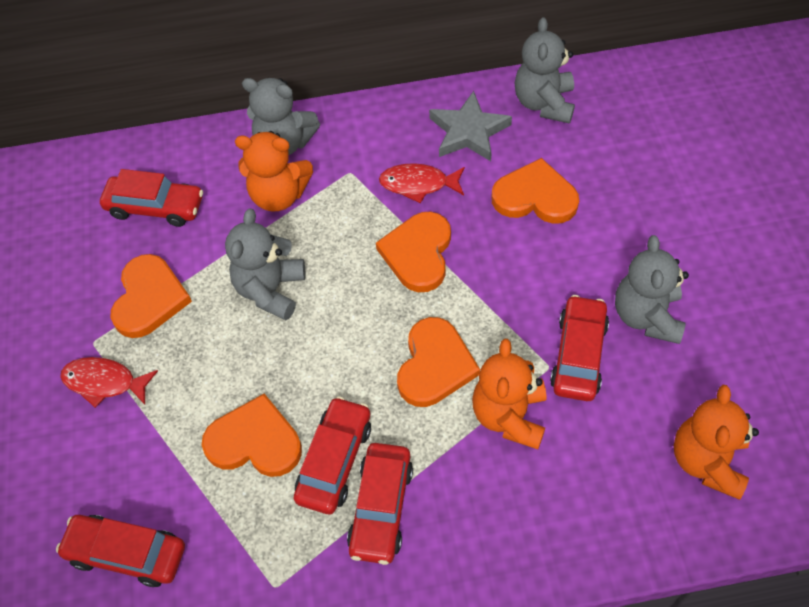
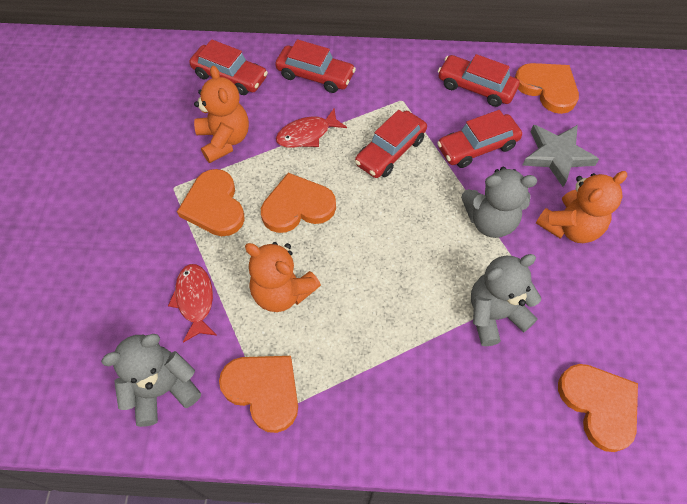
grey teddy bear: [225,209,305,320] [242,78,320,155] [515,17,575,124] [615,235,689,344] = 4 -> [101,334,201,427] [461,167,537,238] [471,254,541,346] = 3

